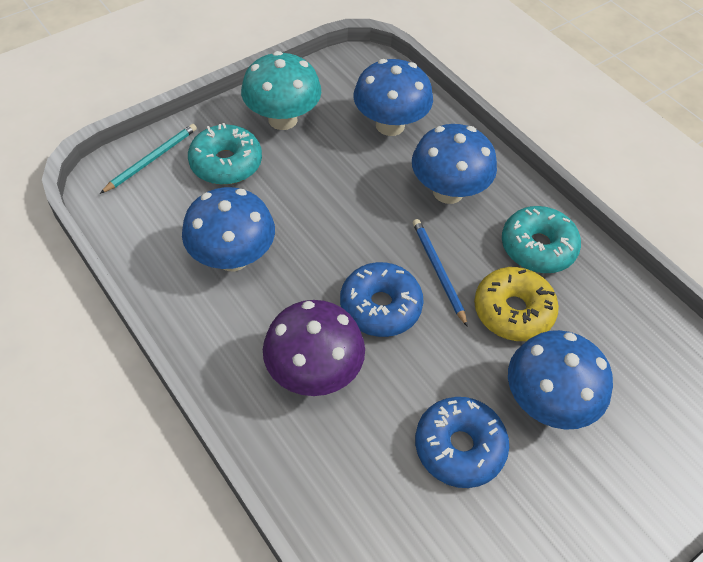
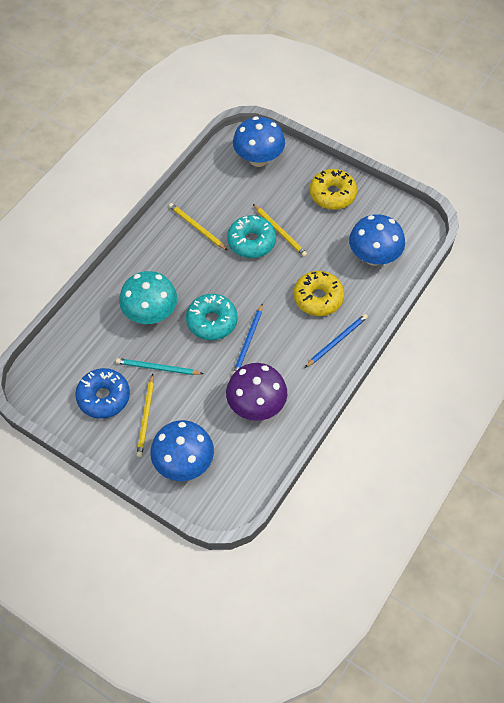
blue donut: [340,262,424,337] [415,397,509,488] = 2 -> [75,368,130,419] = 1
blue mushroom: [182,187,275,271] [353,59,433,136] [412,124,497,204] [508,330,613,430] = 4 -> [150,420,214,481] [233,116,285,167] [349,214,405,266] = 3
blue pencil: [413,219,468,327] = 1 -> [232,303,263,375] [305,314,368,368] = 2
yellow donut: [474,267,559,341] = 1 -> [294,271,344,316] [310,169,357,210] = 2
yellow pencil: none = 0 -> [137,374,154,457] [169,203,228,251] [253,204,307,257] = 3

